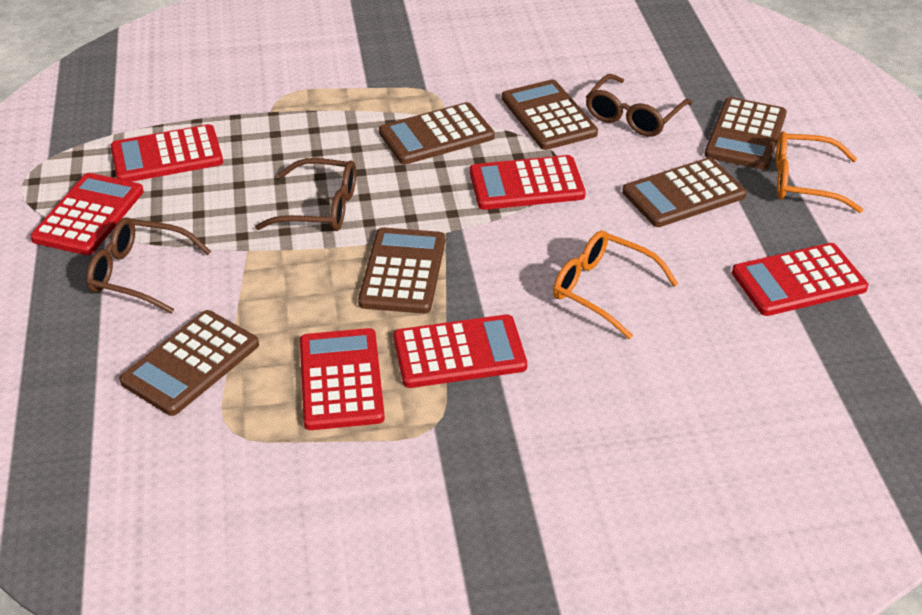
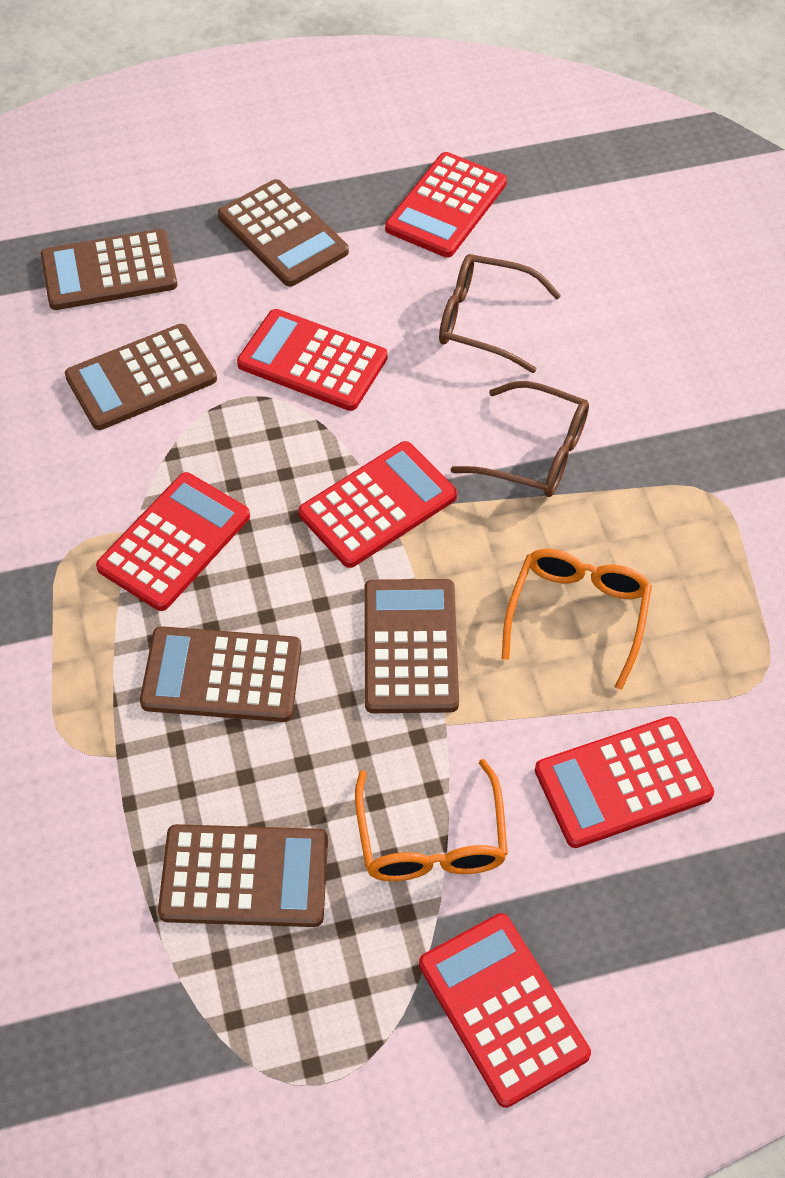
brown glasses: [86,217,211,314] [255,158,356,231] [586,74,693,137] = 3 -> [439,254,561,373] [451,381,589,497] = 2

